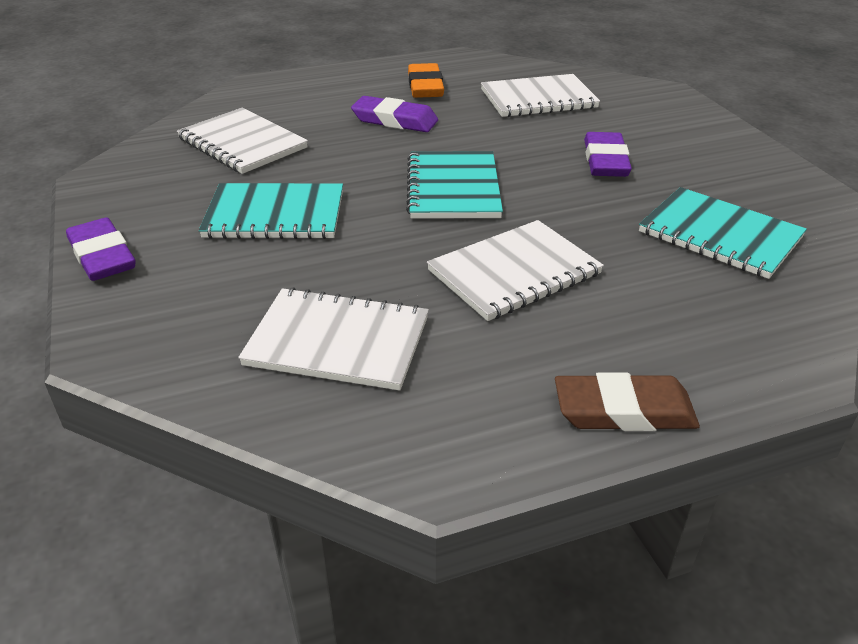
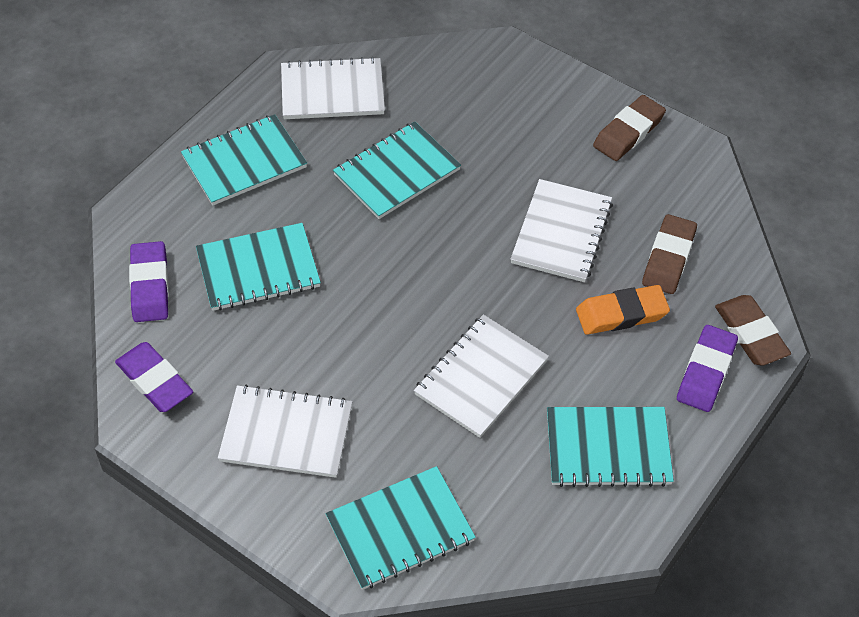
brown eraser: [555,372,700,431] = 1 -> [593,95,666,161] [642,214,697,294] [715,295,791,366] = 3
turquoise notebook: [199,183,343,239] [406,151,503,219] [639,187,807,279] = 3 -> [181,114,307,206] [196,223,321,311] [325,466,476,590] [333,121,461,219] [547,407,674,487] = 5

